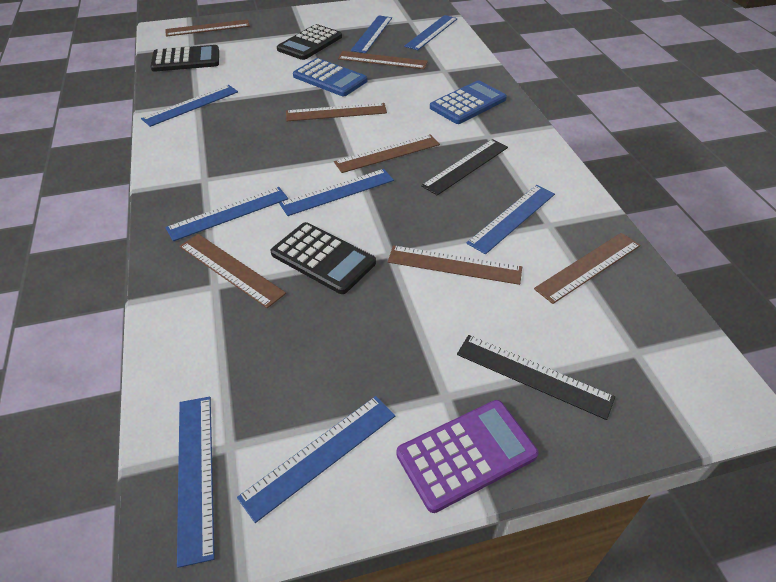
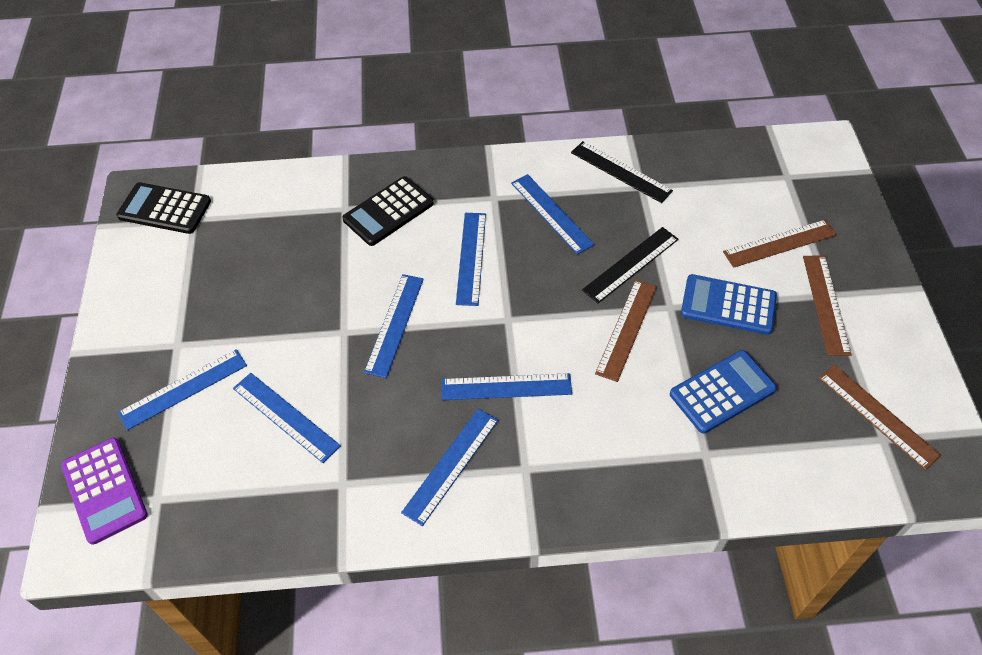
black calculator: [151,45,219,72] [270,222,376,294] [277,24,342,60] = 3 -> [116,182,211,234] [342,176,434,246] = 2
blue ruler: [141,85,238,127] [165,187,288,241] [177,397,215,568] [237,396,395,523] [279,169,394,216] [351,15,392,53] [404,15,458,50] [466,185,555,254] = 8 -> [118,349,247,430] [233,373,341,463] [364,274,424,378] [401,409,499,526] [442,373,572,400] [456,213,486,306] [511,174,595,255] = 7
brown ruler: [165,19,250,37] [179,234,286,308] [286,103,387,121] [334,134,440,173] [338,51,428,69] [388,245,522,285] [534,233,641,304] = 7 -> [595,280,657,382] [723,220,837,268] [803,255,852,356] [818,364,941,470] = 4

